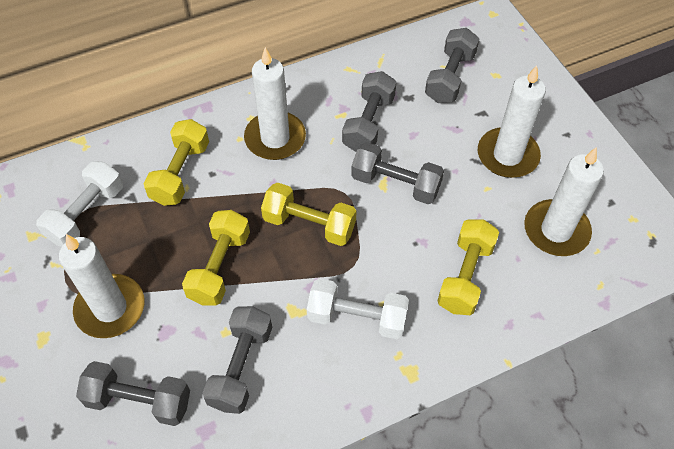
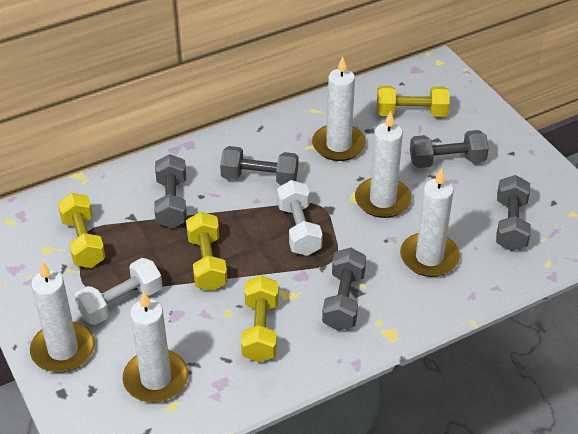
white candle: [59,234,145,338] [244,47,306,160] [478,65,546,178] [524,147,604,256] = 4 -> [30,261,95,373] [123,291,189,403] [312,56,366,161] [355,111,412,218] [400,168,460,277] = 5

